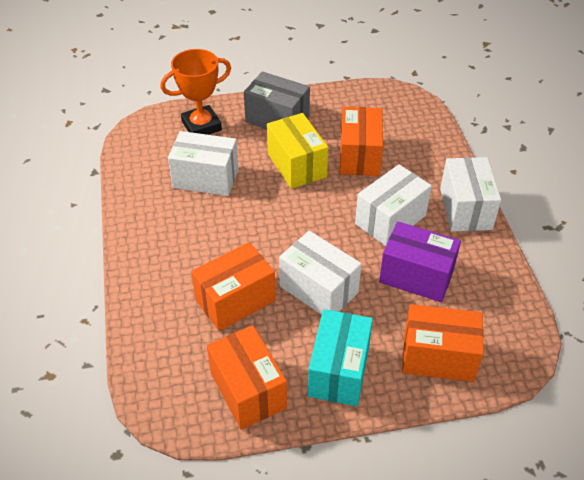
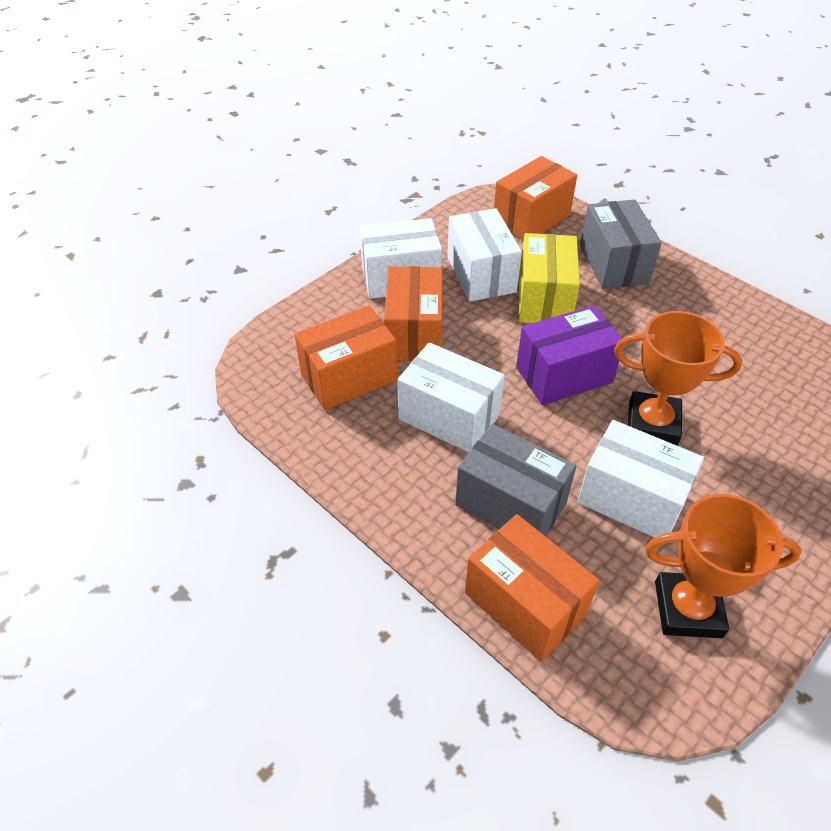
grey box: [244,71,310,129] = 1 -> [455,424,576,536] [580,199,662,289] = 2
orange trophy: [160,49,231,135] = 1 -> [614,311,742,446] [645,494,802,638] = 2
turquoise box: [308,309,373,406] = 1 -> none = 0

